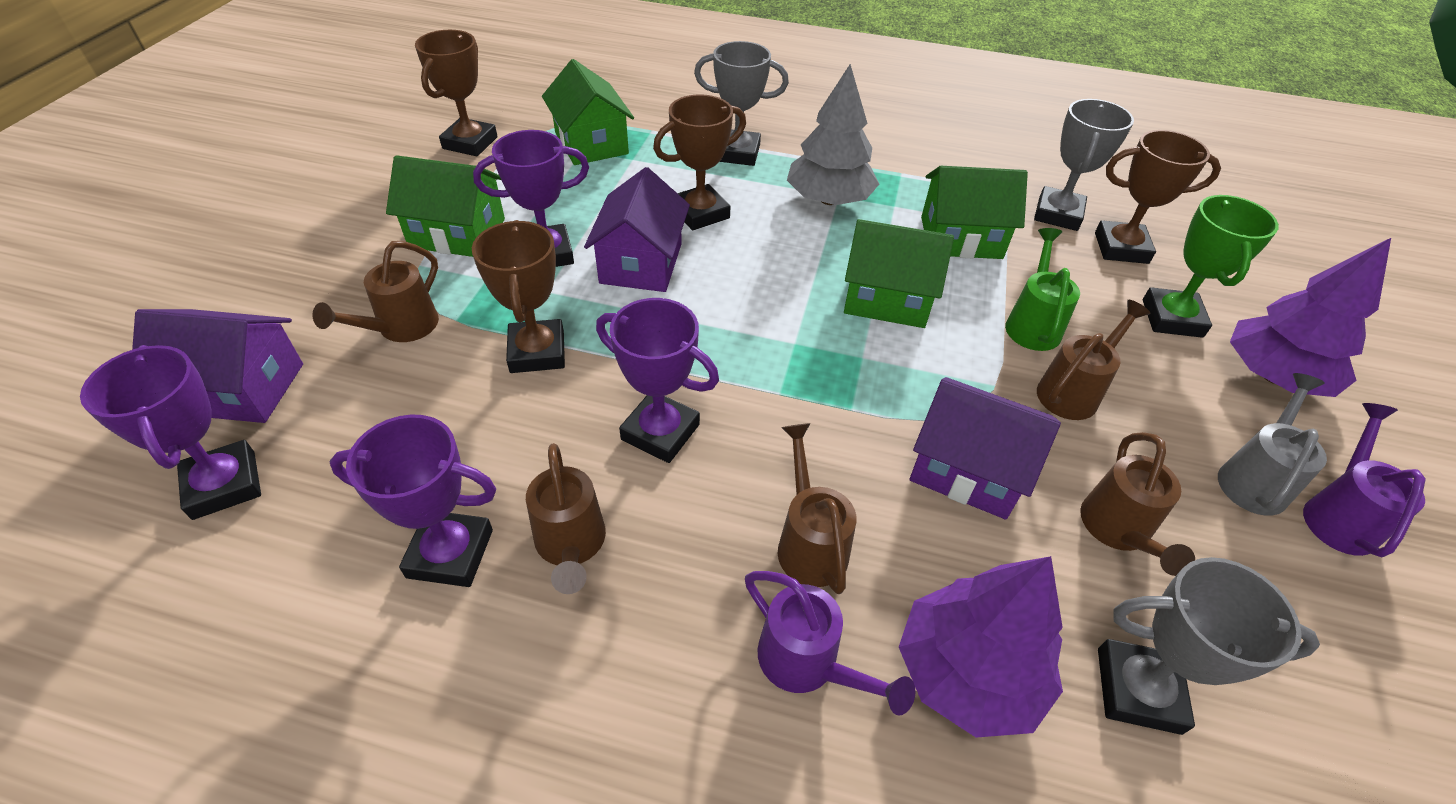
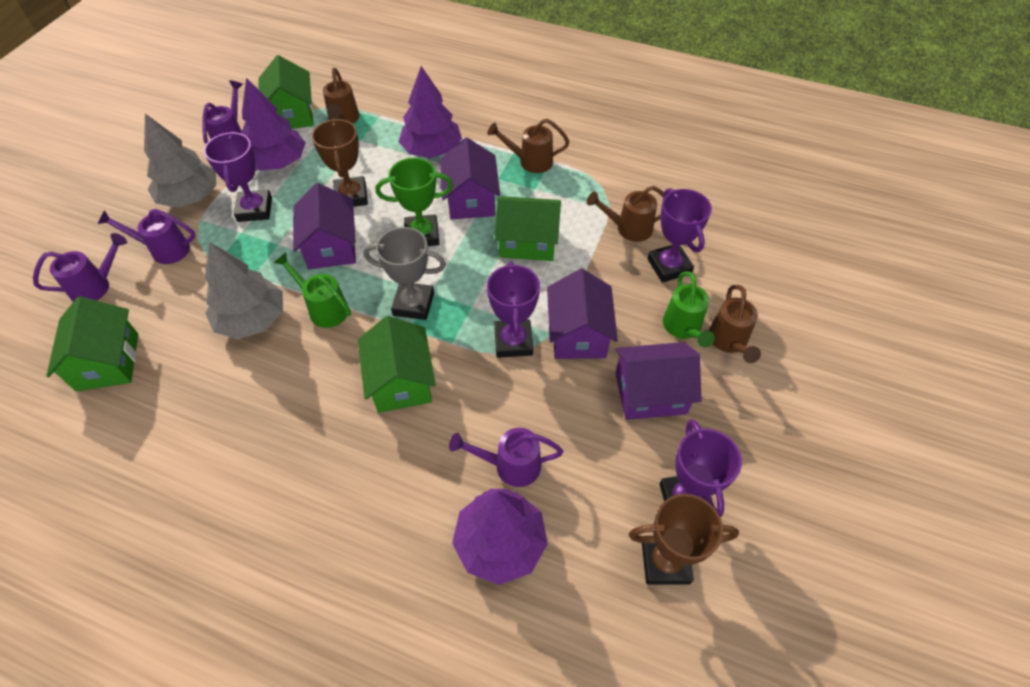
brown trophy: [415,30,498,156] [472,220,565,373] [653,94,746,231] [1095,130,1221,264] = 4 -> [311,118,368,207] [629,494,739,584] = 2
brown watering can: [312,241,439,342] [526,443,606,594] [778,423,856,594] [1037,300,1151,420] [1080,432,1195,576] = 5 -> [323,68,359,124] [487,119,570,173] [587,186,664,242] [709,285,761,363] = 4
green watering can: [1005,228,1080,351] = 1 -> [274,253,351,328] [663,271,715,348] = 2
grey tree: [787,64,879,205] = 1 -> [144,114,216,208] [205,242,283,339] = 2
grey trophy: [694,41,789,166] [1034,99,1134,231] [1098,557,1320,735] = 3 -> [364,227,446,320] = 1
grey watering can: [1218,373,1327,516] = 1 -> none = 0
purple house: [132,309,303,423] [584,167,690,292] [910,377,1061,520] = 3 -> [293,183,356,269] [440,137,500,219] [547,269,618,359] [615,342,702,420] = 4
purple tree: [899,556,1063,738] [1230,238,1391,397] = 2 -> [241,78,306,170] [398,66,462,158] [452,488,548,585] = 3
purple watering can: [745,571,916,715] [1303,403,1426,557] = 2 -> [33,233,127,302] [97,209,196,264] [202,80,243,144] [449,428,564,487] = 4

